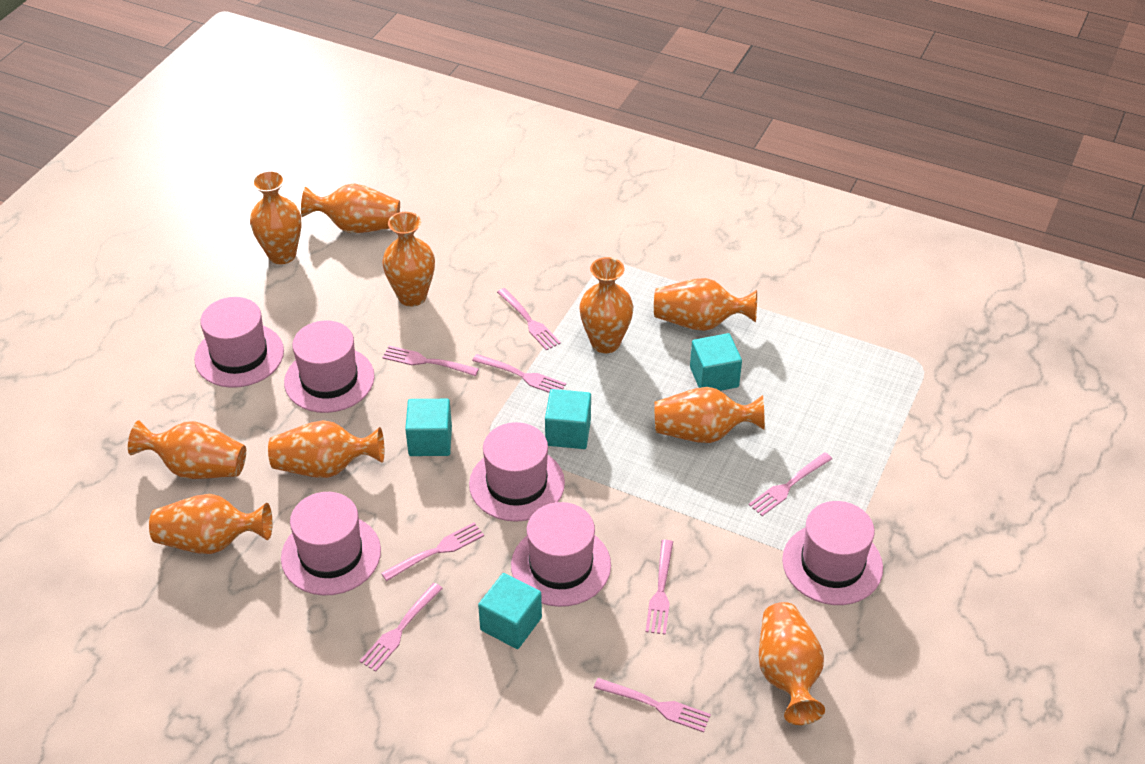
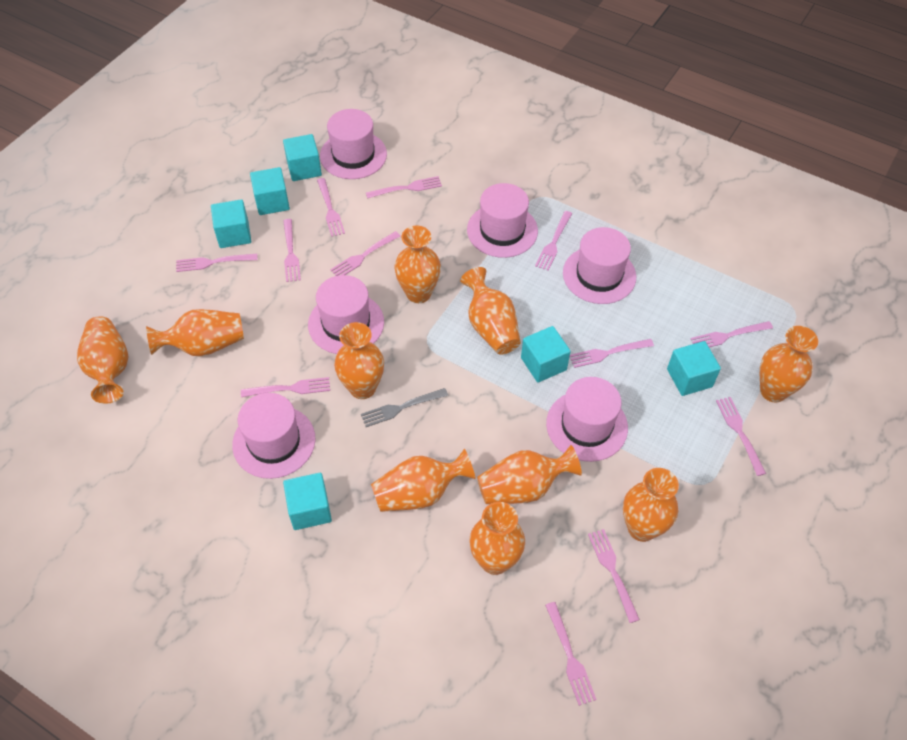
grey fork: none = 0 -> [361,388,448,427] = 1
pink fork: [360,583,443,672] [381,522,484,581] [382,346,479,376] [472,354,566,393] [497,288,561,351] [594,678,711,732] [646,540,673,635] [749,452,832,516] = 8 -> [176,254,258,272] [241,377,330,397] [283,219,301,282] [317,178,345,237] [330,231,400,276] [366,176,442,199] [535,211,572,271] [545,602,597,706] [570,339,654,368] [588,529,640,623] [690,321,773,347] [716,397,766,476] = 12
turquoise cube: [405,399,452,456] [478,573,542,649] [545,389,591,449] [690,333,742,391] = 4 -> [211,199,251,248] [250,167,290,215] [283,134,322,181] [283,473,332,530] [521,326,571,382] [667,341,721,396] = 6

